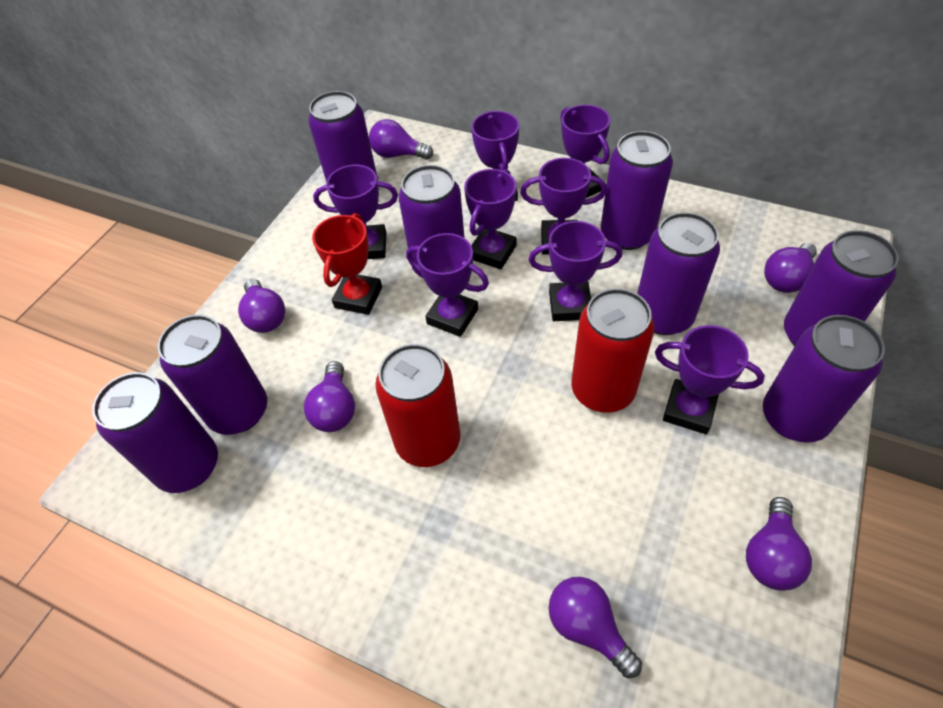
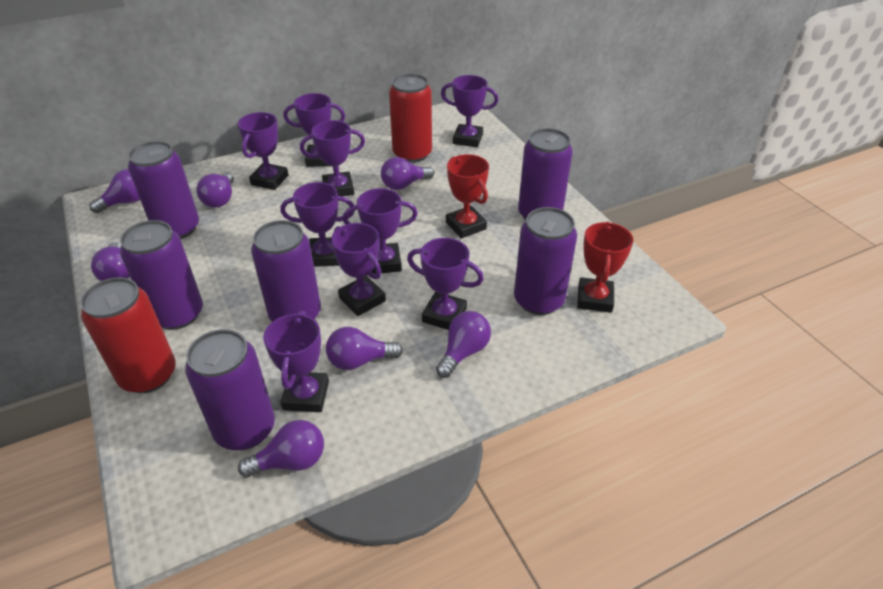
purple can: [92,372,218,493] [158,315,267,435] [308,91,378,182] [399,165,465,278] [601,131,673,250] [637,212,720,335] [763,315,885,443] [784,230,899,346] = 8 -> [120,220,203,330] [128,141,199,239] [185,329,275,450] [251,220,321,322] [514,207,577,315] [518,128,573,220] = 6
purple light bulb: [238,278,285,333] [304,361,355,432] [369,119,433,160] [549,577,642,678] [746,497,812,591] [764,243,817,293] = 6 -> [90,169,140,213] [91,242,130,281] [196,172,234,208] [238,420,324,478] [326,327,403,370] [381,157,434,190] [436,311,491,378] = 7
purple trophy: [313,165,398,259] [406,233,489,337] [464,169,517,269] [471,111,519,201] [520,158,607,255] [529,221,622,321] [560,105,610,198] [655,325,765,434] = 8 -> [238,112,288,190] [263,311,329,412] [280,182,354,267] [283,93,345,167] [300,120,365,196] [331,223,386,316] [343,188,418,274] [407,238,484,330] [441,75,498,147] = 9
red trophy: [312,213,382,315] = 1 -> [446,154,489,239] [577,221,633,313] = 2

